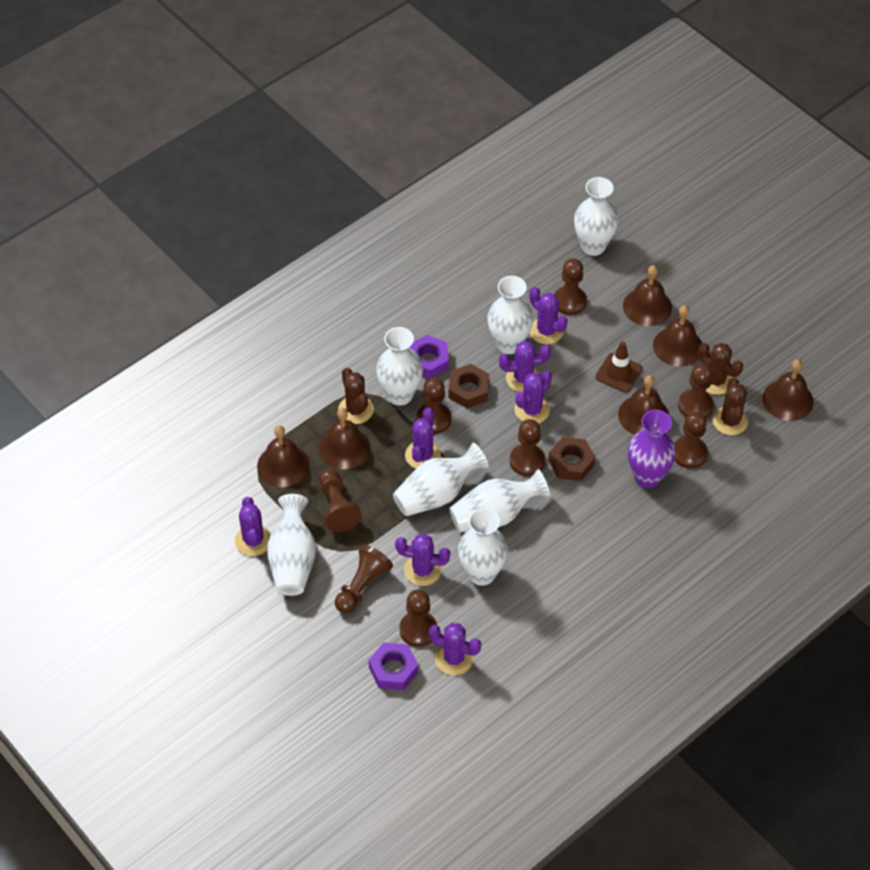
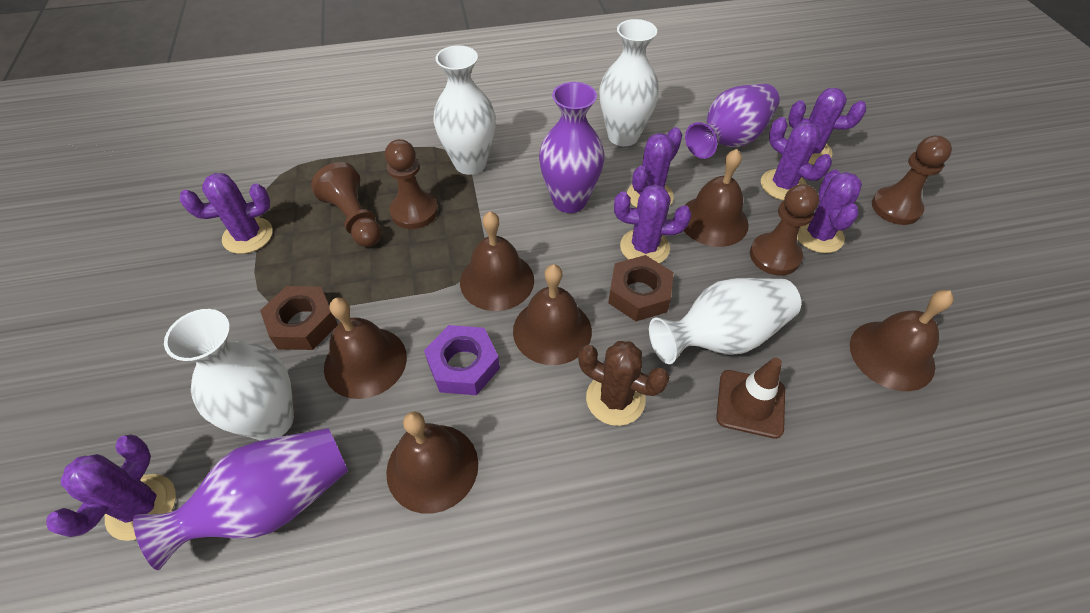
brown cactus: [338,368,374,424] [698,343,743,395] [713,377,748,435] = 3 -> [578,341,670,426] = 1
brown pawn: [319,468,362,532] [335,545,393,613] [399,589,437,647] [416,377,451,434] [510,419,545,476] [554,258,587,315] [674,411,708,468] [678,363,714,418] = 8 -> [311,162,382,247] [385,139,438,229] [750,184,819,275] [872,135,952,225] = 4
purple nut: [368,642,418,690] [409,335,449,378] = 2 -> [424,325,500,395] = 1
purple vase: [628,410,676,488] = 1 -> [133,428,348,570] [539,82,605,213] [685,84,780,159] = 3
white vase: [267,494,316,596] [376,327,423,406] [393,443,489,516] [449,469,550,532] [458,508,508,586] [487,276,533,354] [574,177,618,256] = 7 -> [164,309,294,441] [433,45,496,175] [599,19,659,146] [649,278,801,364] = 4

